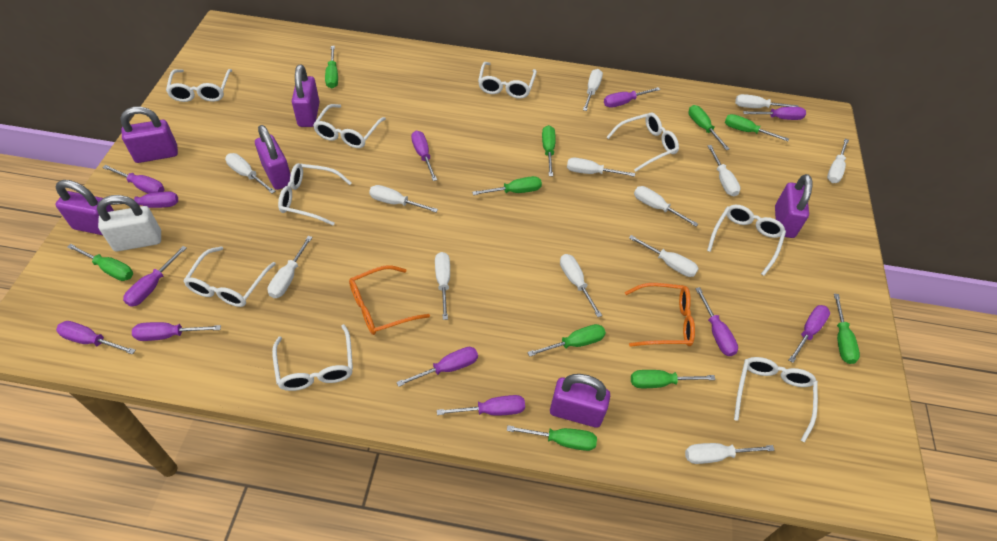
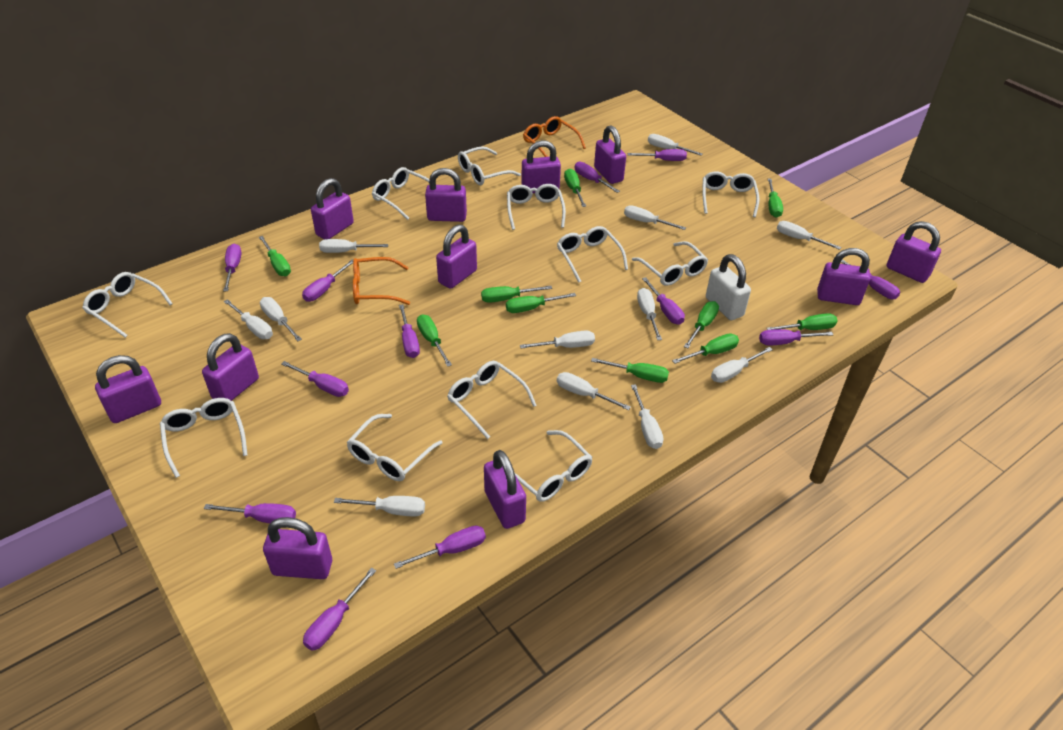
purple padlock: [55,180,114,235] [120,107,178,163] [255,125,291,190] [292,64,320,127] [550,374,610,428] [775,174,812,238] = 6 -> [95,355,161,423] [202,333,259,401] [263,517,332,579] [311,178,354,239] [425,168,467,222] [436,225,477,289] [484,450,526,529] [521,140,561,193] [594,125,626,184] [817,248,870,305] [887,221,941,283] = 11
white glasses: [166,69,232,102] [184,246,276,307] [272,324,353,391] [278,163,352,226] [313,104,386,148] [478,62,537,99] [607,113,679,172] [707,205,786,276] [734,357,818,442] = 9 -> [82,272,173,338] [160,398,248,478] [347,414,442,481] [372,167,430,220] [447,361,537,439] [458,146,521,185] [507,184,566,230] [514,430,592,502] [557,226,628,283] [632,241,708,286] [702,171,759,217] = 11
white screwdriver: [225,153,276,194] [268,236,313,298] [369,185,438,212] [435,252,450,320] [560,254,602,317] [567,158,635,177] [583,69,603,111] [629,235,699,277] [634,186,698,227] [685,443,775,464] [707,145,741,197] [735,94,799,108] [827,139,849,183] = 13 -> [224,299,273,339] [260,297,302,341] [319,239,388,253] [334,496,425,516] [520,331,595,349] [557,372,631,410] [624,205,686,230] [631,384,663,449] [637,288,662,340] [648,134,703,156] [711,347,773,383] [777,221,841,250] = 12

